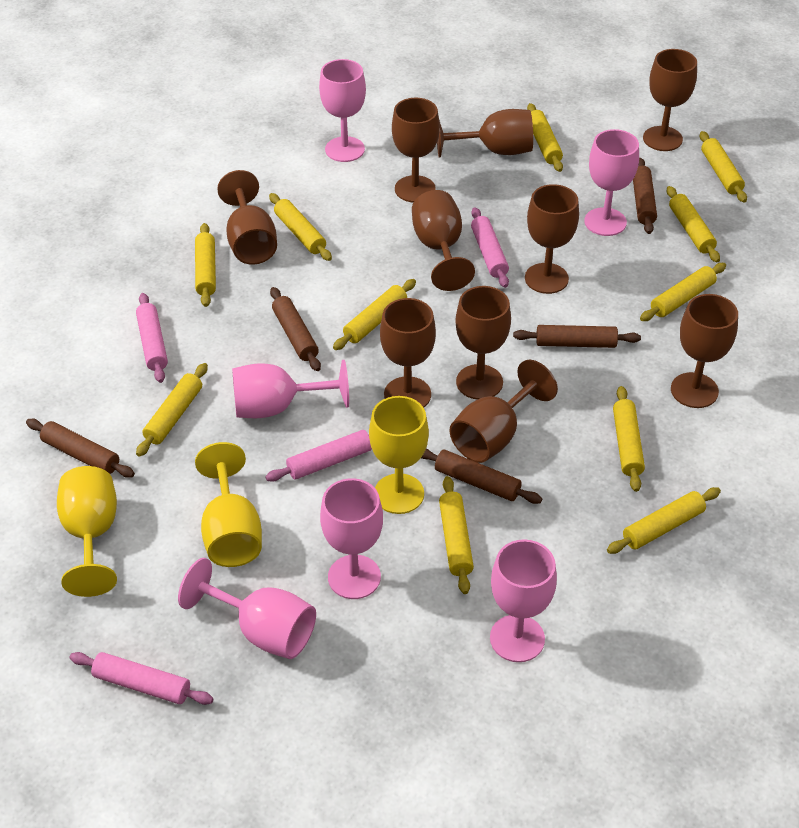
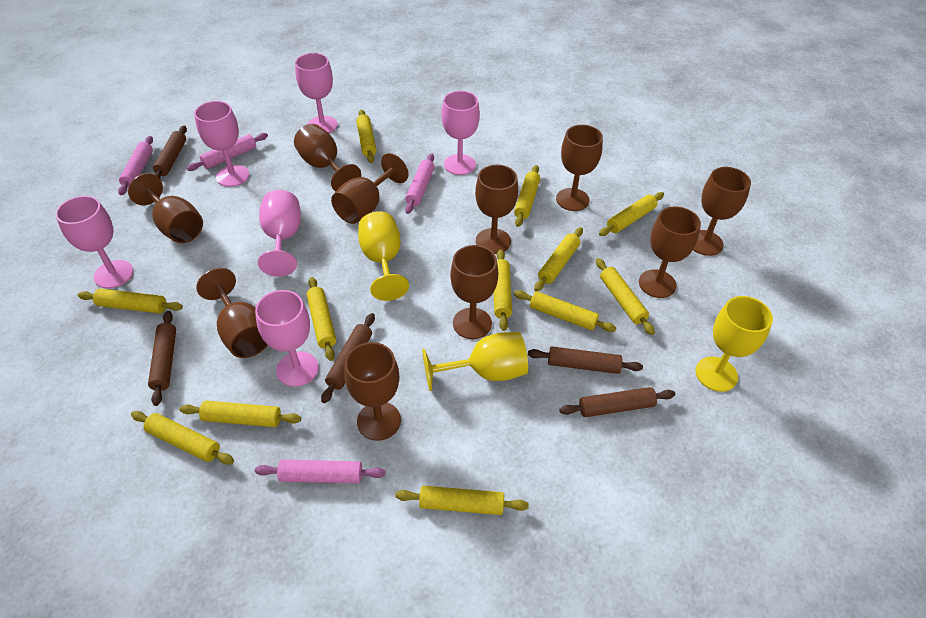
yellow rolling pin: [136,363,208,457] [195,223,216,307] [269,193,332,261] [333,279,416,350] [439,476,474,594] [527,103,563,172] [607,487,721,554] [613,386,645,492] [640,263,726,321] [667,186,720,262] [700,131,747,203] = 11 -> [78,288,183,314] [131,411,234,465] [179,401,301,427] [306,277,336,361] [356,110,377,163] [395,486,529,515] [494,250,512,331] [514,165,540,227] [514,290,616,332] [534,227,583,291] [596,258,655,335] [599,192,664,236] = 12

